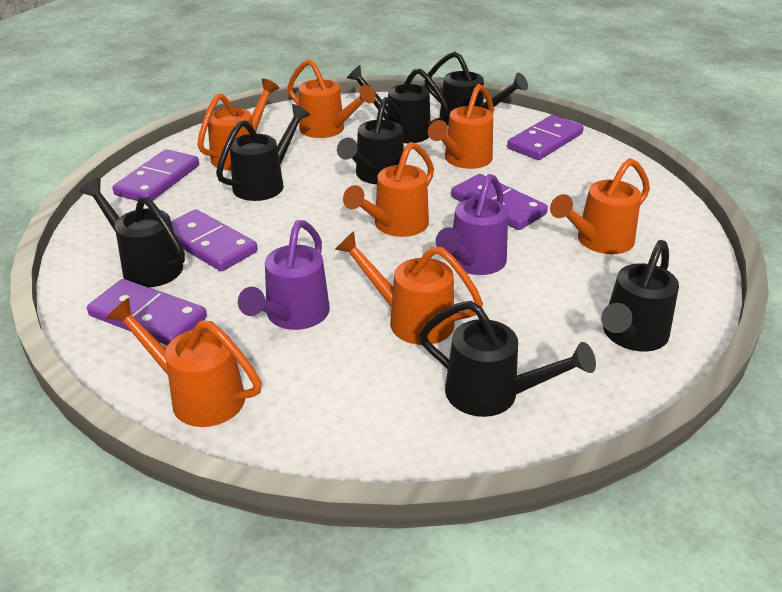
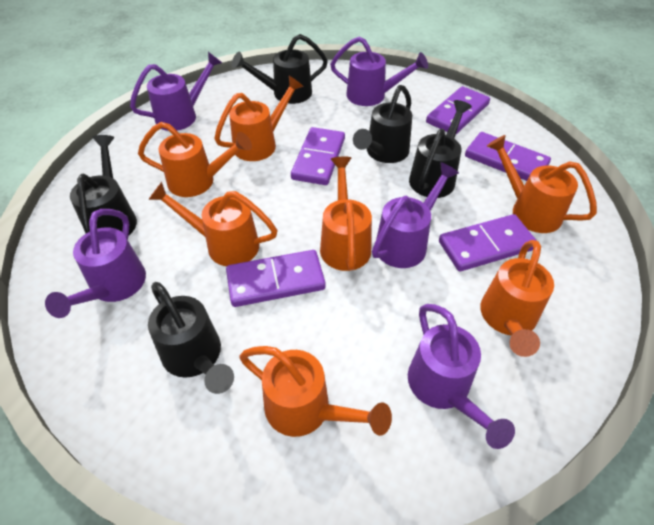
black watering can: [79,178,185,287] [216,104,310,201] [337,97,404,184] [347,65,450,143] [419,301,596,417] [425,51,528,126] [601,240,679,352] = 7 -> [70,135,137,236] [148,282,234,394] [232,34,328,104] [353,85,412,163] [409,100,472,198] = 5
purple watering can: [238,220,330,330] [435,174,508,275] = 2 -> [45,209,146,318] [130,52,222,131] [330,37,428,106] [372,162,459,268] [408,304,515,449] = 5

